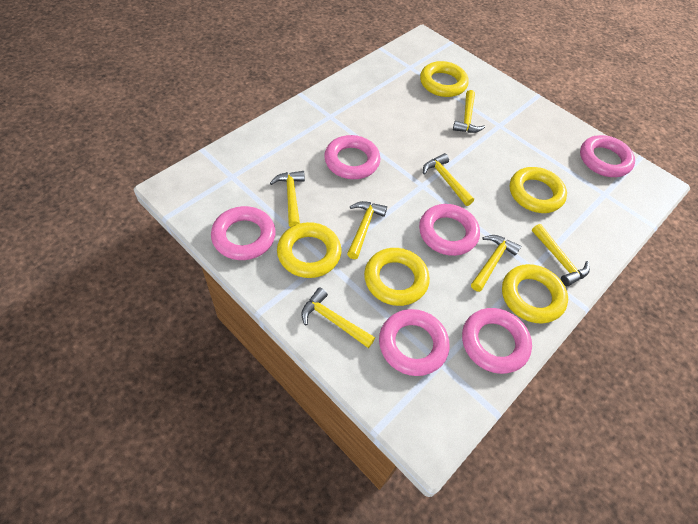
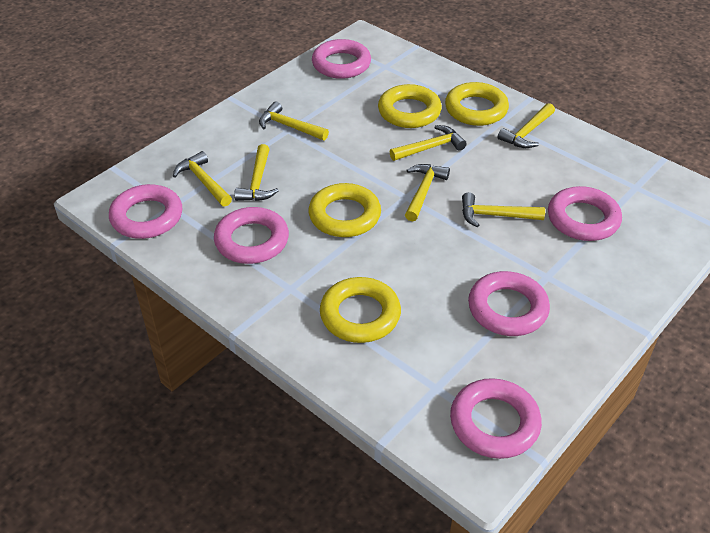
yellow ring: [277,222,341,278] [364,248,430,306] [420,61,468,97] [502,264,568,324] [510,167,567,213] = 5 -> [309,183,381,237] [320,277,401,343] [378,84,442,128] [445,82,509,126] = 4

